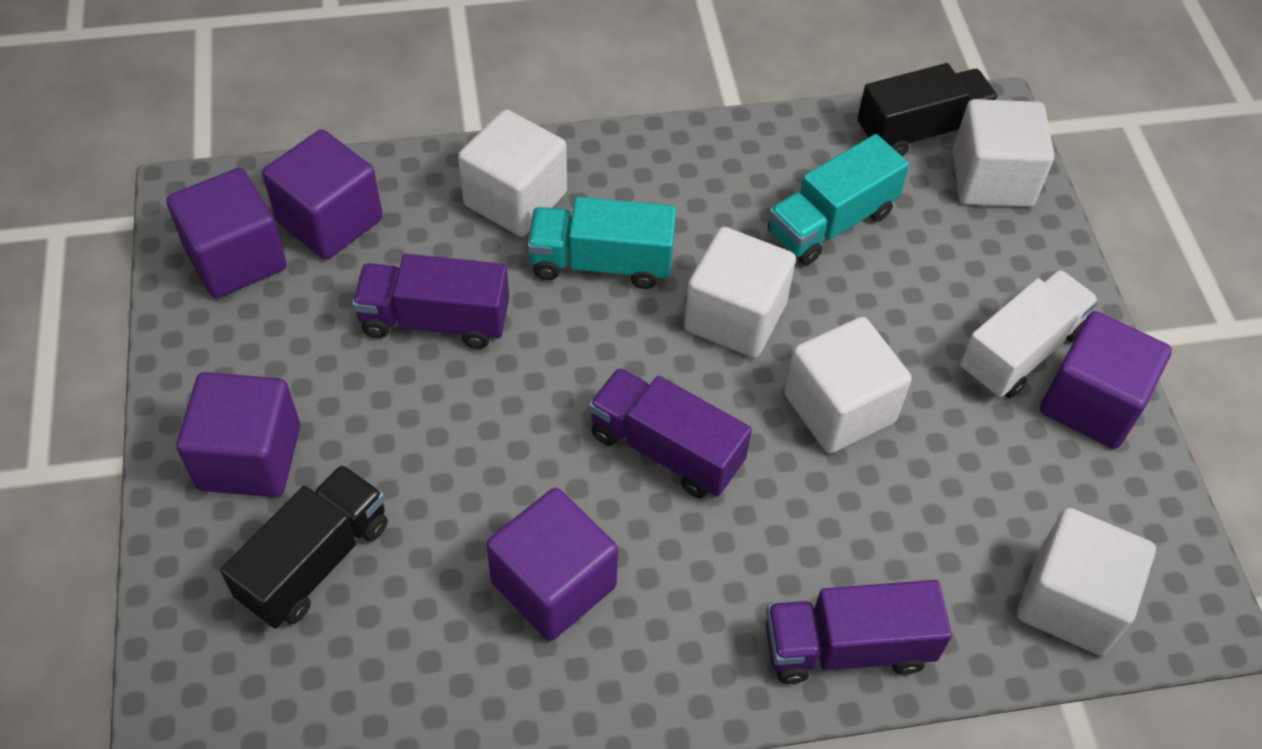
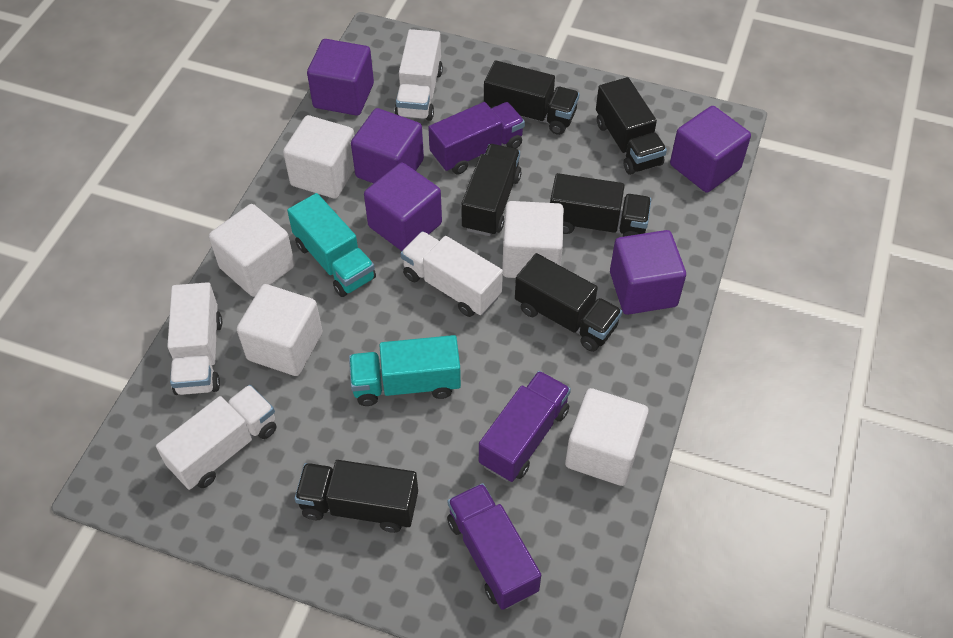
black truck: [220,464,388,629] [857,63,999,156] = 2 -> [295,460,418,533] [461,144,522,236] [484,60,579,135] [515,253,622,352] [550,173,651,237] [596,77,667,175] = 6
white truck: [960,270,1099,398] = 1 -> [156,385,276,490] [167,282,222,395] [395,29,443,121] [401,231,503,317] = 4

